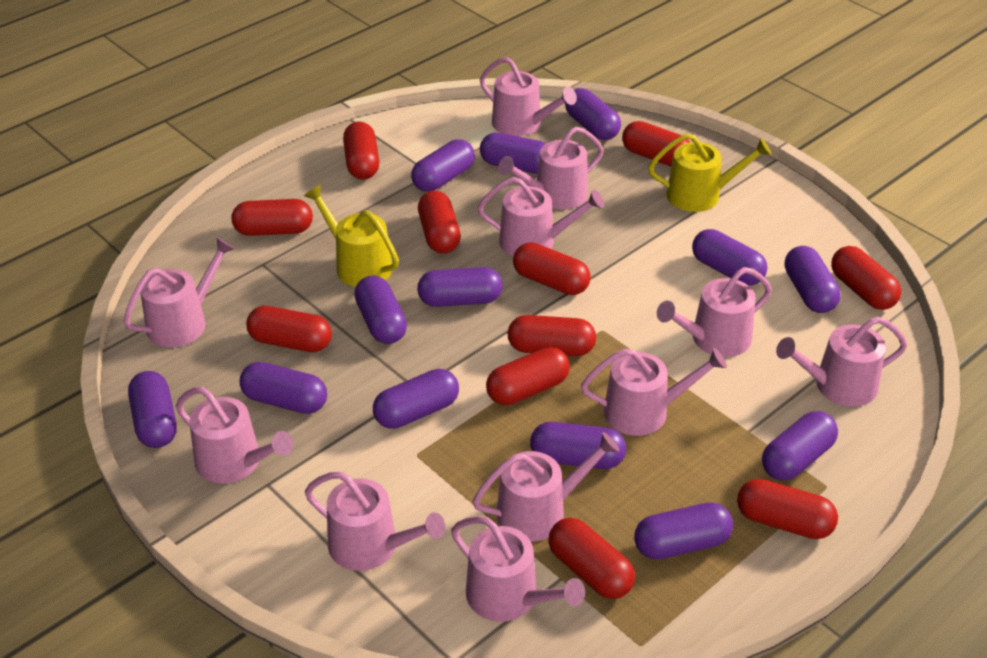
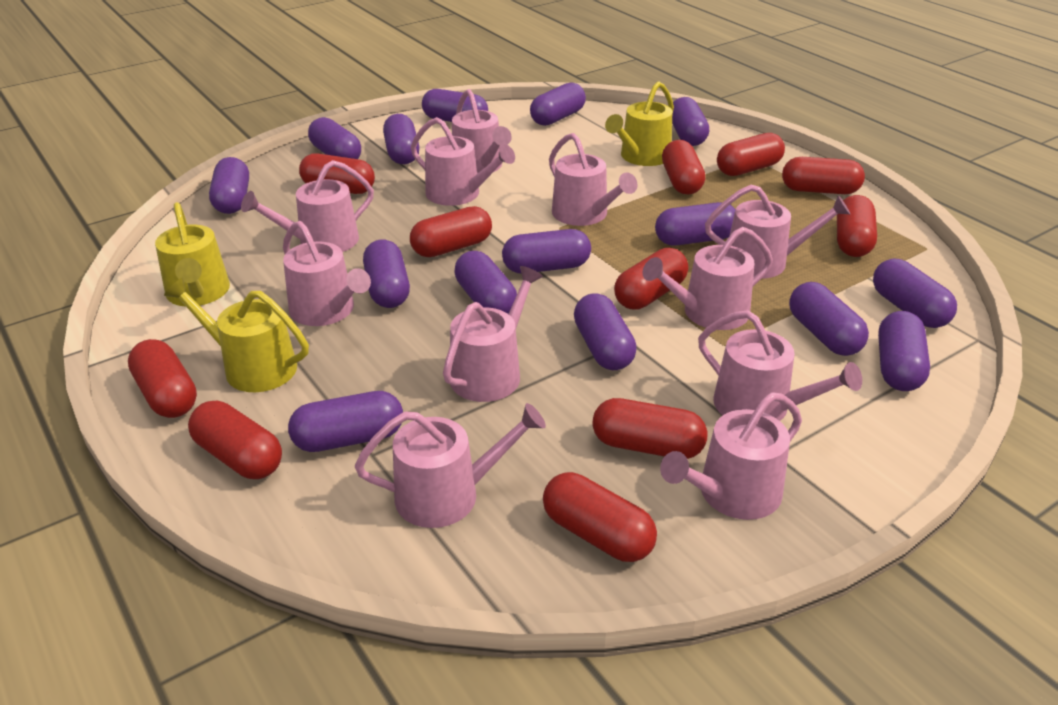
purple capsule: [128,371,177,448] [240,362,327,414] [354,275,407,344] [373,369,459,429] [411,139,475,192] [417,267,503,307] [480,133,546,174] [530,422,626,469] [565,88,621,140] [634,502,733,559] [692,229,767,286] [762,411,838,481] [785,246,841,313] = 13 -> [209,157,249,214] [288,391,403,452] [308,117,361,159] [363,239,410,308] [383,114,420,164] [422,89,488,122] [454,251,517,314] [502,229,591,273] [530,83,586,126] [574,293,637,370] [655,202,735,246] [672,97,709,146] [789,282,869,356] [873,259,957,328] [878,311,930,391] = 15
yellow watering can: [304,185,399,287] [648,133,771,212] = 2 -> [155,202,230,307] [164,277,309,392] [605,81,674,166] = 3

